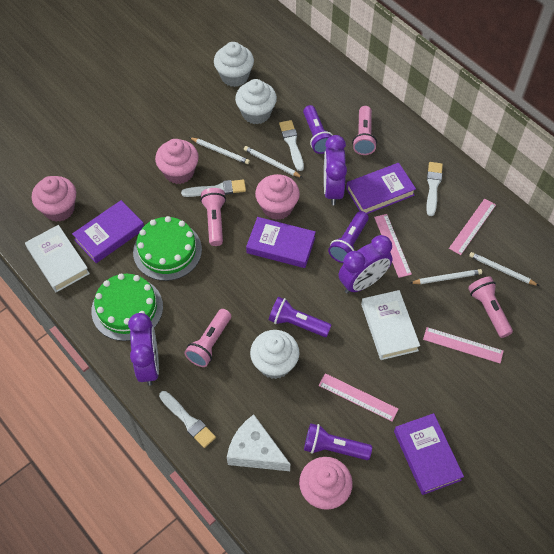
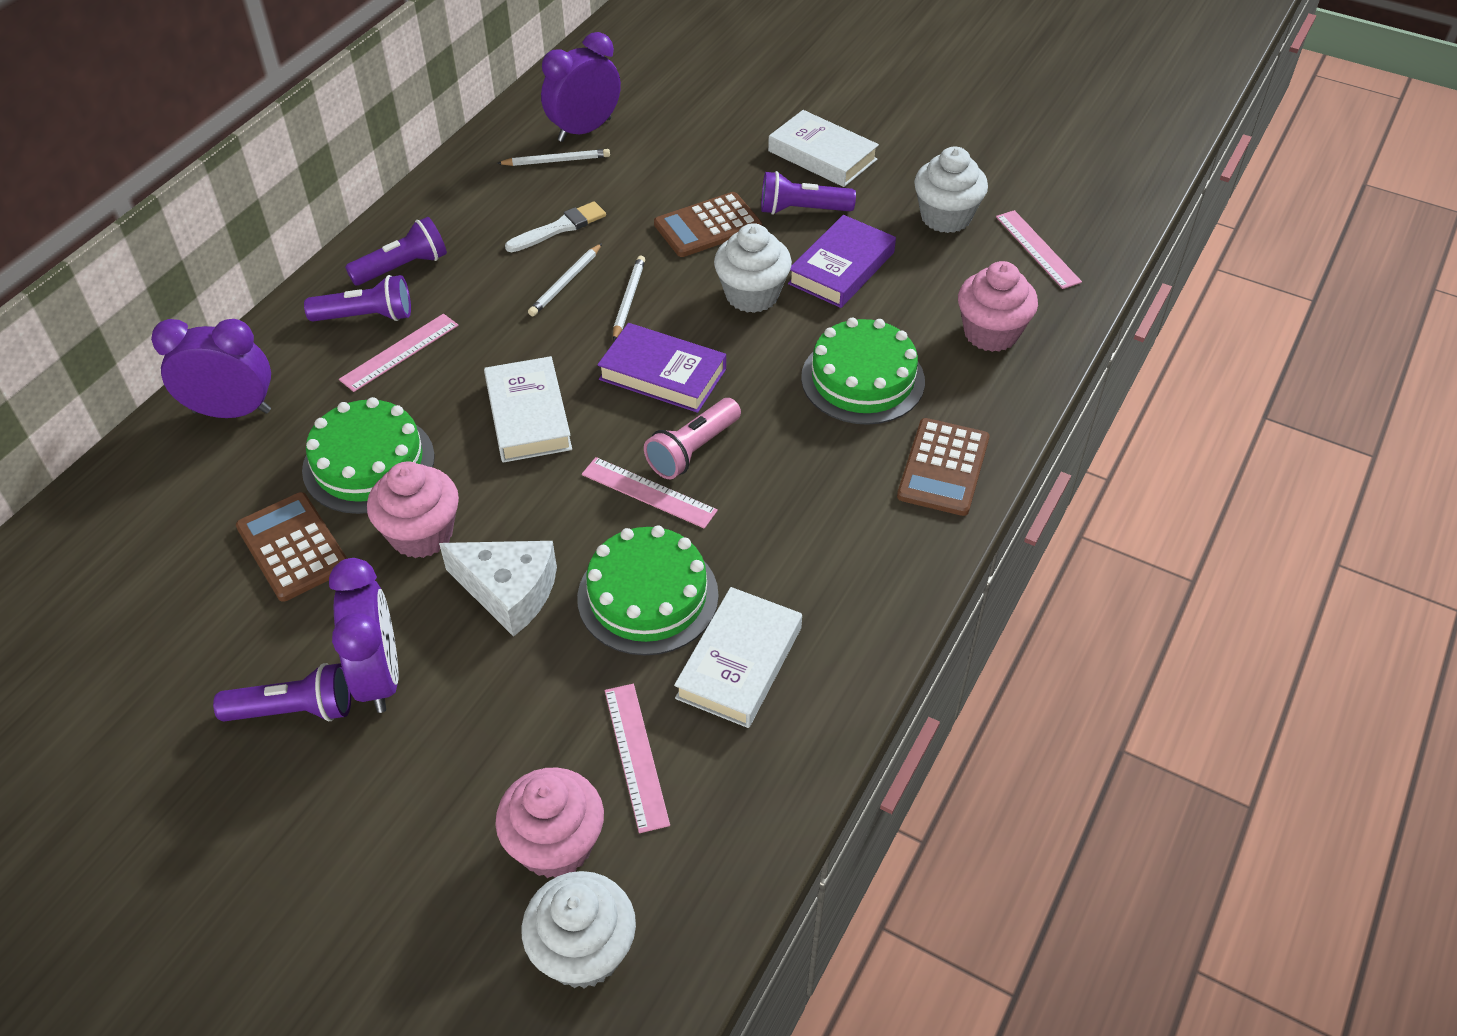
brown calculator: none = 0 -> [236,492,347,602] [654,192,762,257] [897,418,989,516] = 3
green cake: [91,273,163,341] [133,216,202,281] = 2 -> [302,397,435,514] [577,526,719,655] [801,317,925,425] = 3
pink cupcake: [32,176,76,222] [155,139,199,184] [255,174,300,220] [299,457,353,510] = 4 -> [367,462,459,558] [495,767,604,878] [958,261,1038,352] = 3
pink flashlight: [184,309,231,367] [200,188,226,246] [352,106,377,155] [468,276,513,338] = 4 -> [644,398,741,479] = 1
purple book: [72,200,144,263] [246,217,316,268] [346,163,416,214] [394,413,464,495] = 4 -> [597,323,726,413] [788,215,896,308] = 2
white book: [25,225,90,292] [361,290,420,360] = 2 -> [484,356,572,463] [674,587,802,728] [768,110,879,187] = 3
white brush: [159,391,216,448] [181,179,246,197] [279,120,304,171] [426,162,443,216] = 4 -> [505,201,606,252] = 1
white pencil: [189,137,250,164] [244,146,303,178] [410,269,482,284] [469,252,539,286] = 4 -> [497,149,610,166] [528,243,602,316] [613,256,645,341] = 3

